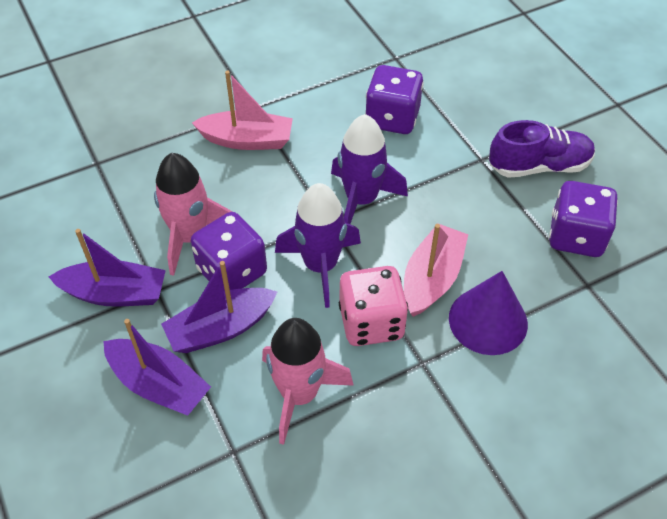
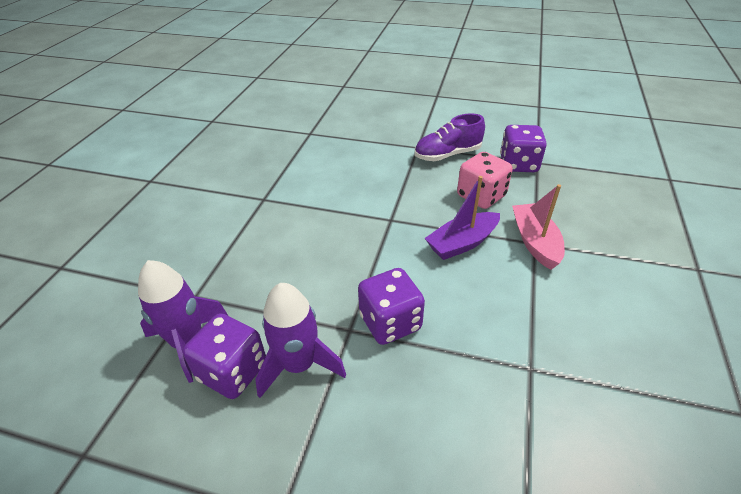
pink boat: [192,71,293,150] [404,223,468,317] = 2 -> [512,184,565,270] = 1
pink rocket: [154,153,232,276] [262,318,354,445] = 2 -> none = 0
purple boat: [49,229,166,307] [103,319,211,416] [161,261,278,353] = 3 -> [425,176,500,260] = 1
purple cone: [449,271,528,355] = 1 -> none = 0

